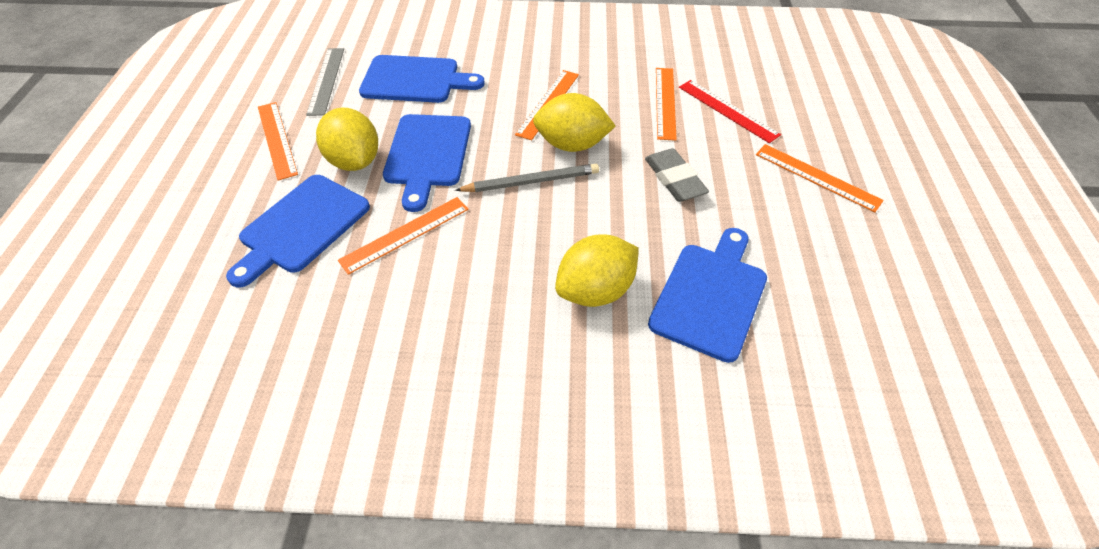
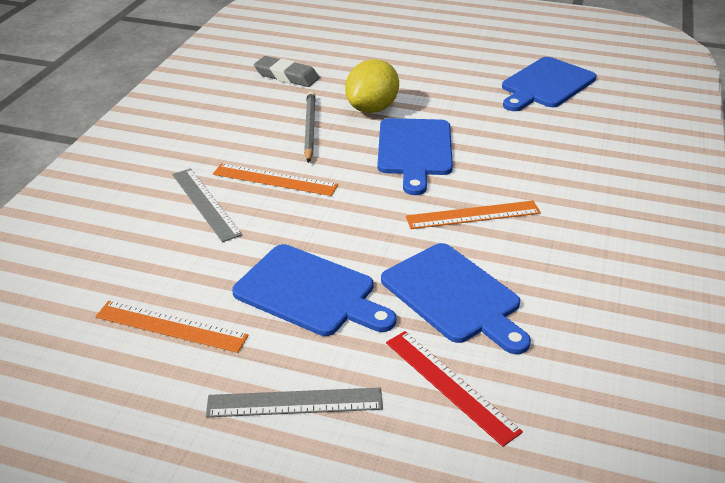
grey ruler: [306,48,344,116] = 1 -> [172,168,242,242] [206,388,383,417] = 2
orange ruler: [258,102,298,181] [338,197,469,275] [515,70,579,140] [656,68,677,141] [756,144,884,212] = 5 -> [95,301,249,353] [213,163,338,196] [406,201,541,229] = 3
yellow lemon: [316,107,378,171] [533,93,615,152] [555,234,639,307] = 3 -> [345,59,399,113] = 1

